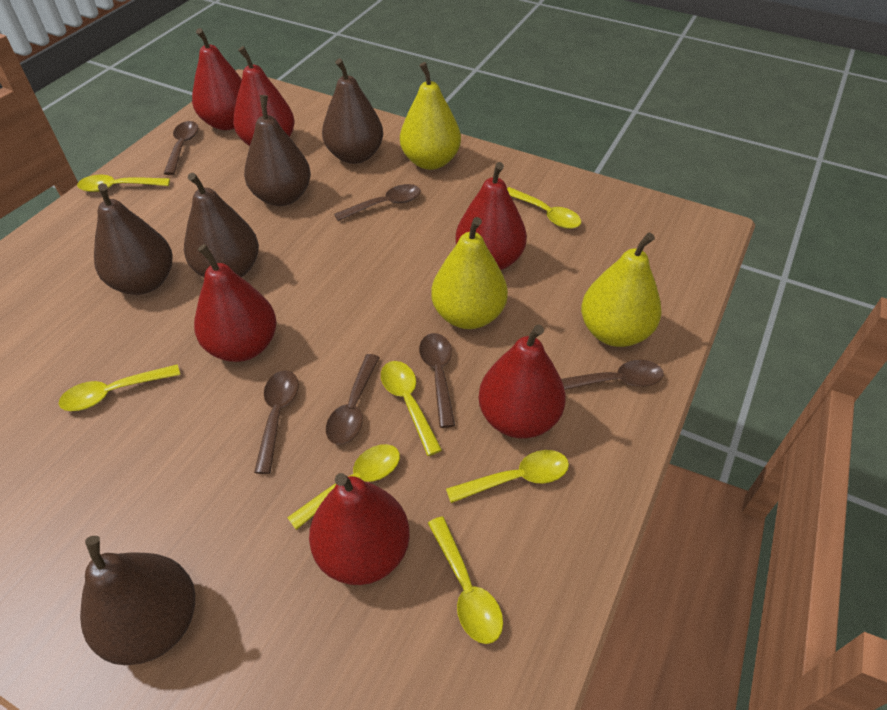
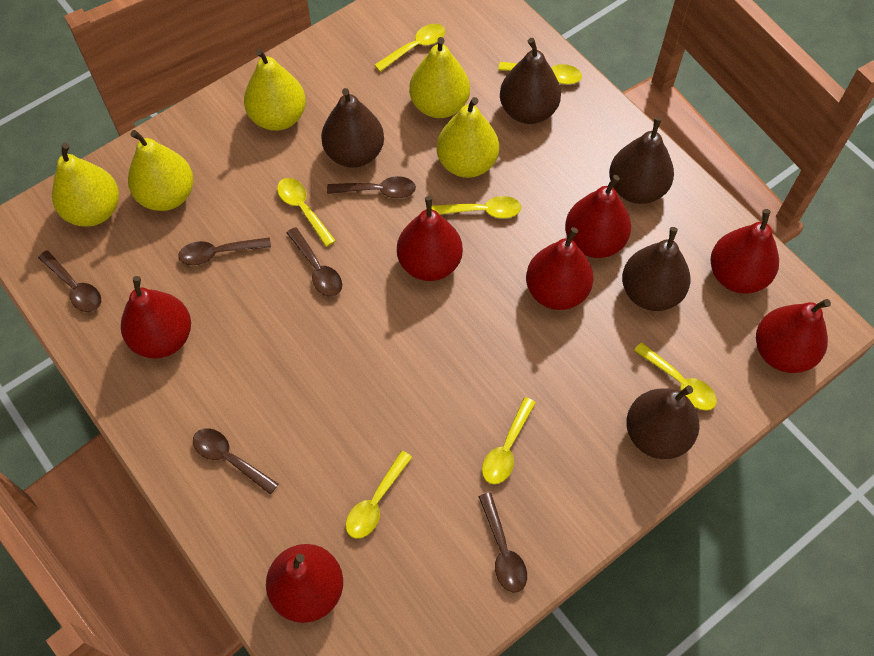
red pear: [192,28,242,130] [194,244,277,362] [233,46,294,146] [309,473,410,585] [456,162,527,270] [479,324,566,439] = 6 -> [121,276,191,359] [266,544,343,623] [397,196,463,281] [526,227,594,310] [565,175,631,258] [710,209,779,294] [756,299,831,373] = 7
yellow pear: [400,62,461,170] [431,217,508,329] [581,233,662,347] = 3 -> [52,143,119,227] [128,130,194,211] [244,49,306,131] [409,37,470,118] [437,97,499,178] = 5

